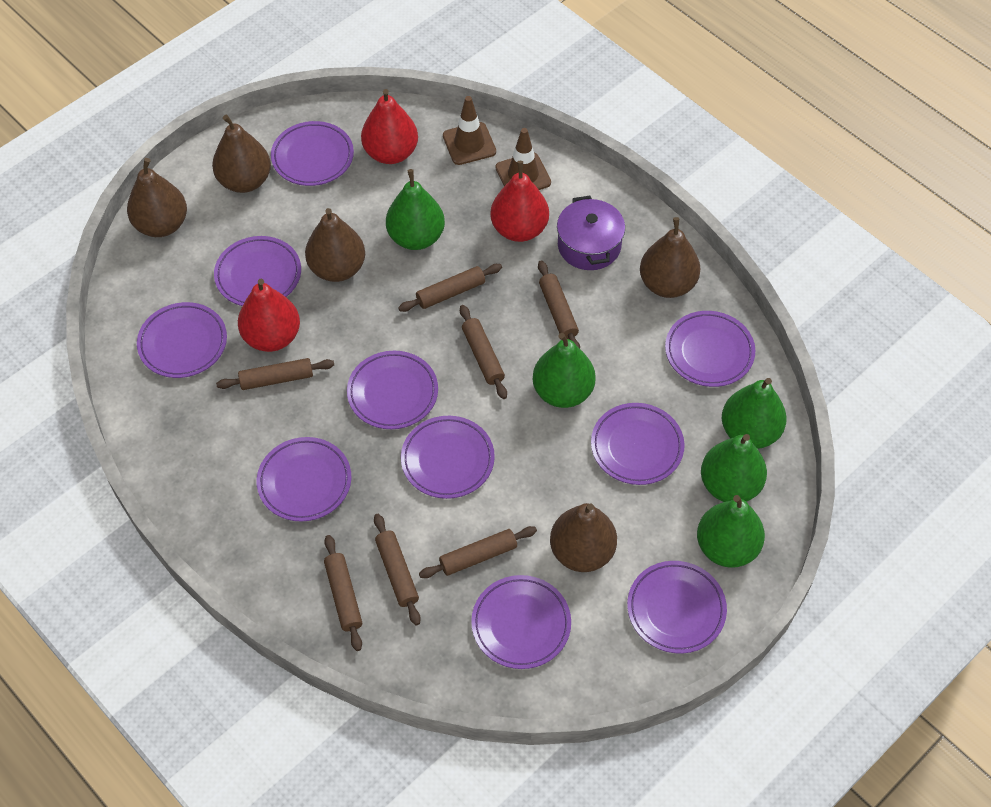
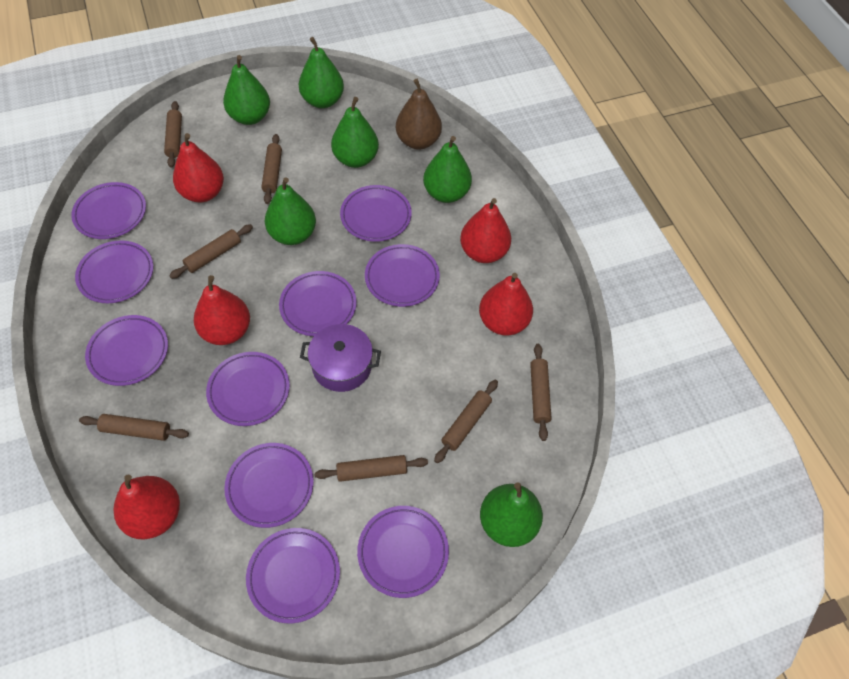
brown pear: [127,158,187,237] [212,115,271,193] [305,208,365,282] [550,503,617,572] [640,217,701,298] = 5 -> [396,79,442,150] = 1
brown traffic cone: [443,96,496,165] [495,128,551,190] = 2 -> none = 0
green pear: [386,169,445,250] [532,333,596,408] [697,495,765,568] [701,434,767,502] [722,378,787,449] = 5 -> [223,55,270,125] [265,177,316,245] [299,37,344,108] [331,97,379,168] [423,136,472,203] [480,483,543,547] = 6
red pear: [238,279,300,352] [361,89,418,164] [490,161,549,242] = 3 -> [113,475,180,539] [173,133,224,202] [194,275,250,345] [460,198,511,263] [479,273,533,335] = 5

